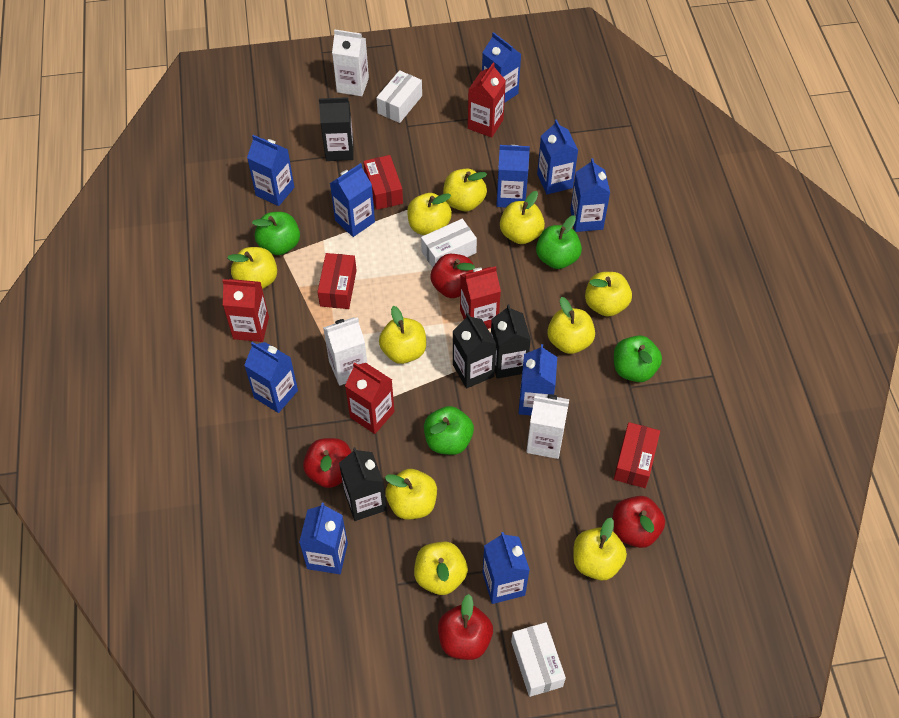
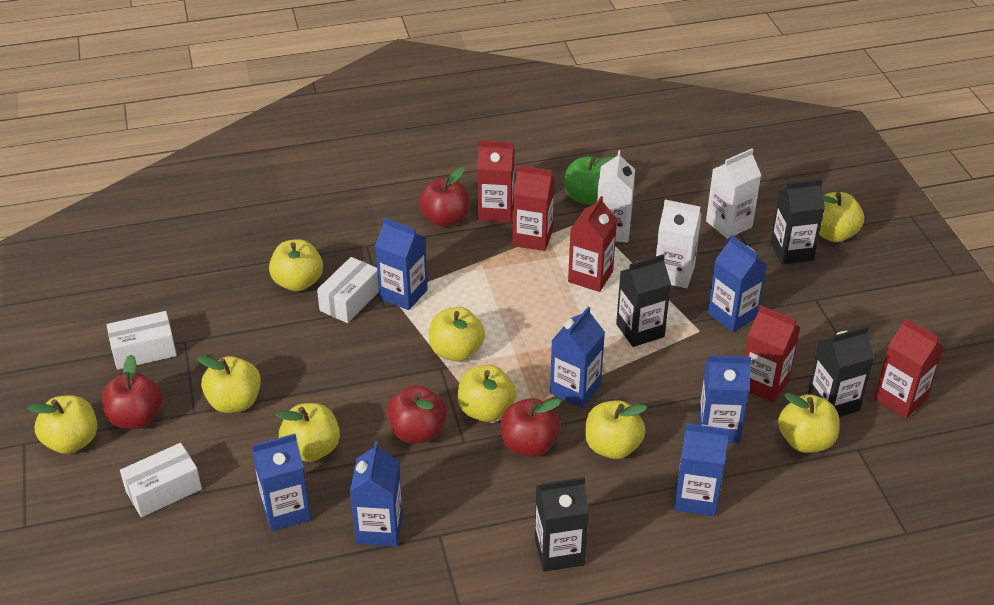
blue carton: [244,342,298,413] [247,135,294,206] [299,503,348,574] [330,163,375,237] [482,32,521,103] [482,532,530,604] [496,145,530,207] [518,344,557,416] [537,119,578,194] [570,158,610,232] = 10 -> [251,434,311,532] [350,441,403,546] [375,217,428,310] [550,306,605,408] [675,423,729,516] [699,355,751,443] [708,235,767,332] = 7
green apple: [252,212,300,255] [424,406,474,455] [536,215,582,269] [614,335,662,382] = 4 -> [565,156,614,205] = 1
red box: [318,253,357,309] [363,155,403,210] [614,422,660,488] = 3 -> none = 0
red carton: [222,279,269,342] [345,362,394,434] [460,266,501,329] [468,63,506,138] = 4 -> [477,140,514,223] [513,165,555,251] [568,196,617,292] [745,305,800,403] [874,318,944,418] = 5
yellow apple: [227,247,277,289] [379,306,426,364] [385,469,437,520] [407,193,452,235] [414,542,468,595] [443,169,487,211] [500,191,545,244] [547,297,595,354] [573,518,627,580] [585,272,632,317] = 10 -> [28,395,97,454] [197,356,261,413] [269,239,323,291] [276,403,340,462] [429,307,485,362] [458,365,516,422] [585,400,647,459] [778,393,839,453] [819,192,864,242] = 9

